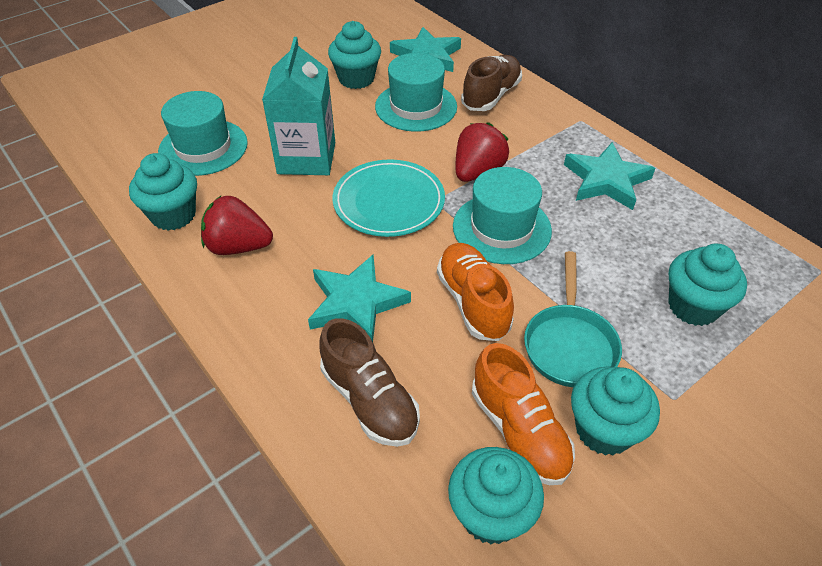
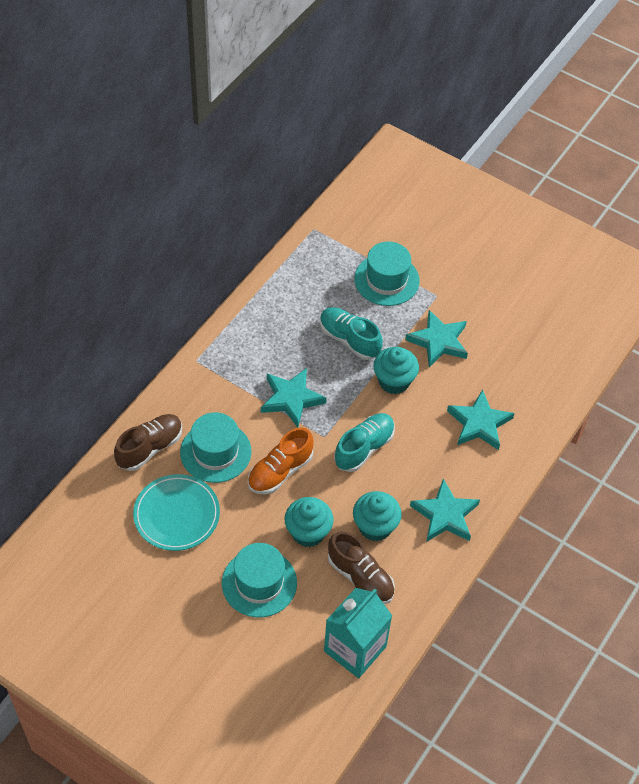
orange shoe: [437,243,514,341] [472,343,575,485] = 2 -> [248,427,314,495] = 1
red strawberry: [201,196,273,255] [455,122,509,182] = 2 -> none = 0
turquoise cupcake: [129,153,197,231] [328,21,381,89] [448,447,544,545] [571,366,660,456] [668,244,747,326] = 5 -> [284,497,334,547] [353,491,402,541] [373,347,419,394] = 3
turquoise pan: [524,251,622,387] = 1 -> none = 0
turquoise shoe: none = 0 -> [320,307,383,360] [334,413,395,472] = 2
turquoise star: [308,255,411,342] [390,27,461,72] [564,142,655,210] = 3 -> [261,368,327,428] [405,310,468,367] [410,479,480,542] [447,389,515,450] = 4

